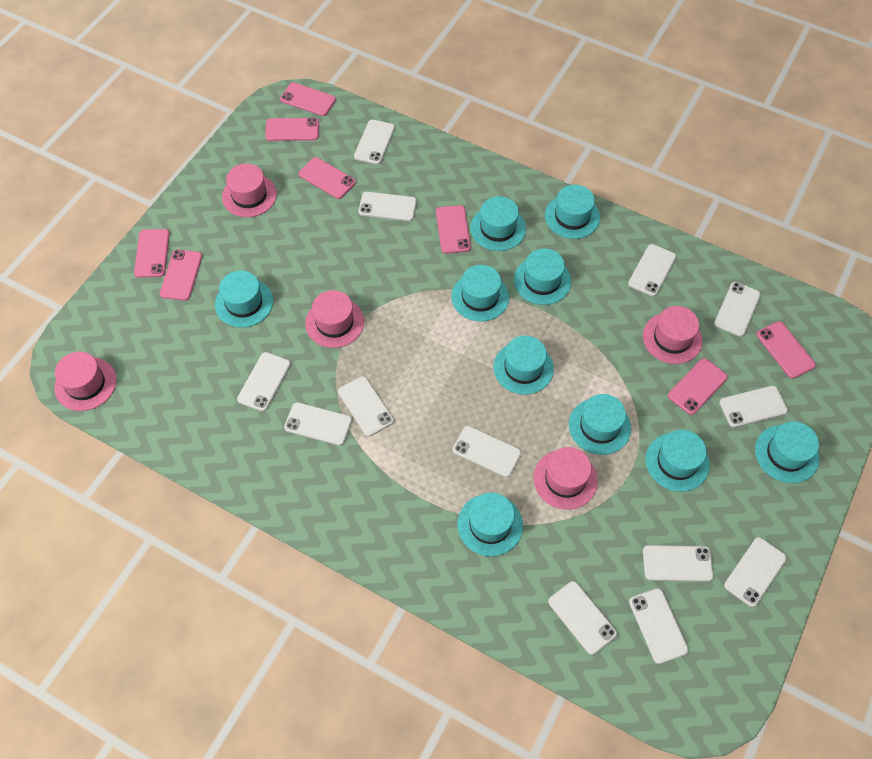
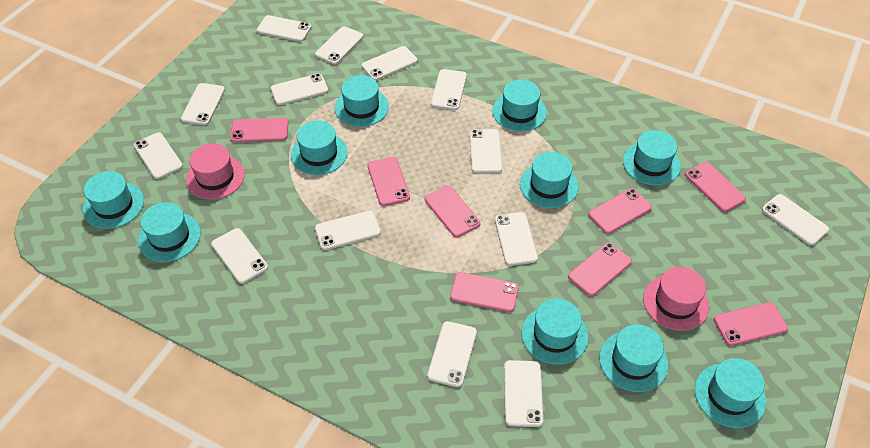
pink hat: [54,352,116,411] [222,164,277,217] [305,290,364,348] [533,447,598,510] [643,306,703,364] = 5 -> [186,143,245,200] [643,267,709,331] = 2
white phone: [237,352,291,412] [284,402,352,446] [338,376,394,437] [354,120,395,165] [358,192,417,221] [453,426,521,477] [548,581,617,655] [628,244,676,297] [629,588,689,664] [643,545,714,582] [714,282,761,337] [719,386,788,428] [724,537,787,607] = 13 -> [134,132,183,179] [181,83,225,125] [211,228,268,284] [257,15,311,42] [271,73,328,105] [315,26,363,65] [315,211,381,250] [362,46,417,80] [427,321,477,387] [431,69,467,110] [470,129,502,173] [495,212,538,266] [504,360,543,427] [762,194,829,246] = 14

